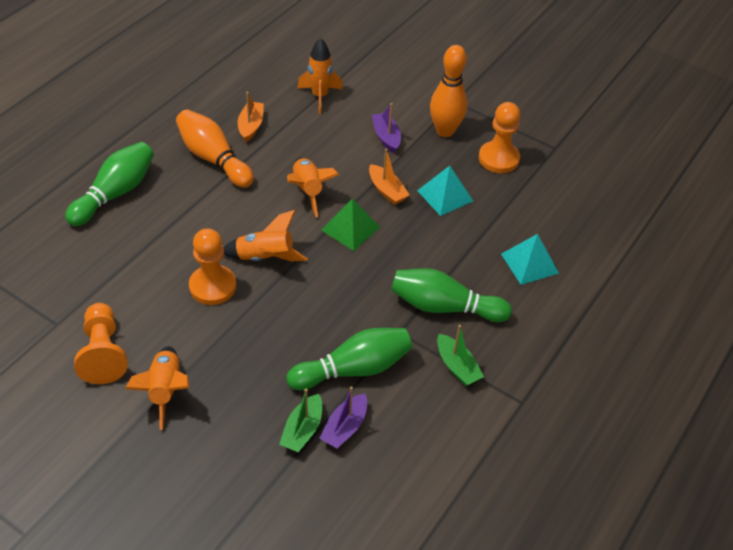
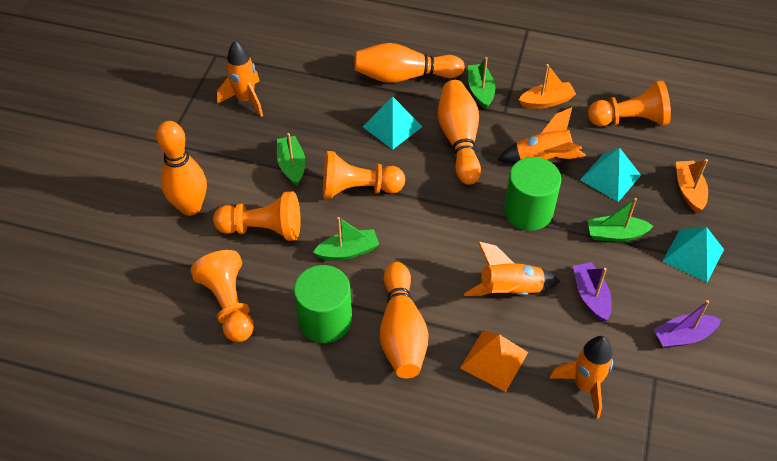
green boat: [279,389,322,452] [437,325,484,386] = 2 -> [277,133,306,186] [313,217,379,260] [468,57,495,110] [588,198,653,242] = 4
green bowling pin: [65,142,154,226] [286,328,412,390] [391,268,512,322] = 3 -> none = 0
green cylinder: none = 0 -> [294,265,352,343] [504,157,561,231] = 2
green pyramid: [322,199,380,251] = 1 -> none = 0
orange bowling pin: [176,110,254,188] [430,45,467,137] = 2 -> [156,121,207,216] [354,43,465,83] [380,262,428,378] [438,80,481,185] = 4
orange pawn: [74,303,128,384] [189,228,236,305] [479,102,520,173] = 3 -> [190,250,254,342] [213,191,301,241] [323,151,405,199] [588,80,671,126] = 4
orange pyramid: none = 0 -> [460,330,528,392] = 1
turquoise pyramid: [417,166,473,216] [501,234,559,285] = 2 -> [363,96,422,150] [580,148,641,202] [662,227,724,283] = 3

